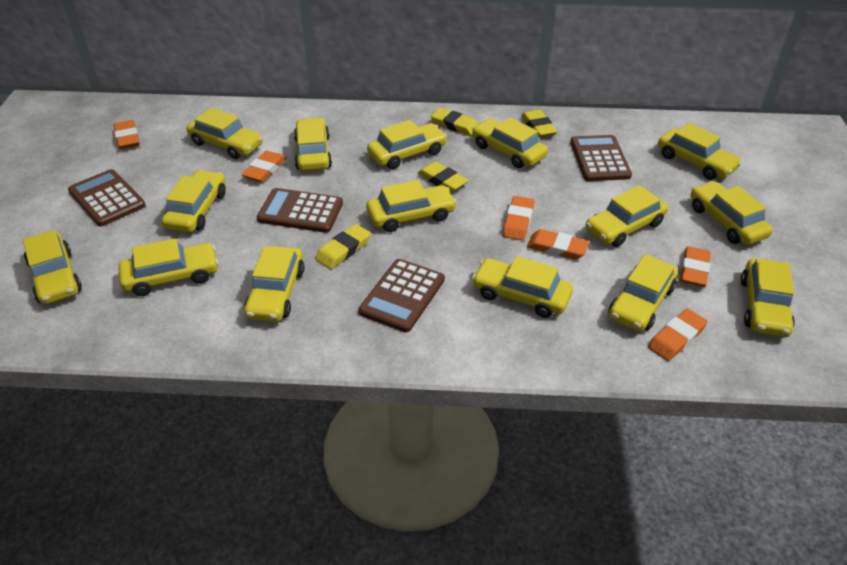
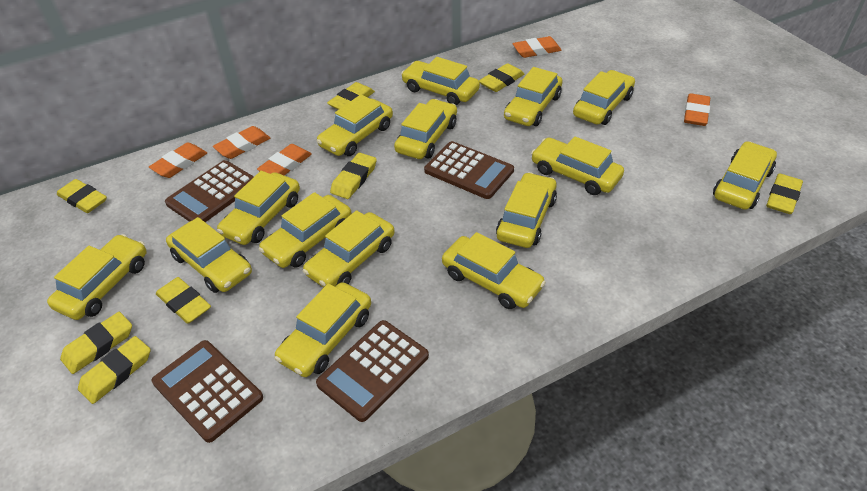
orange eraser: [114,120,140,149] [241,151,286,182] [502,196,534,241] [527,229,589,260] [648,308,708,361] [680,246,711,287] = 6 -> [149,142,207,178] [213,126,270,159] [257,144,312,175] [513,36,562,58] [684,93,710,126] = 5
yellow eraser: [315,224,371,269] [418,161,469,193] [431,108,479,136] [521,110,557,138] = 4 -> [57,179,107,213] [60,312,132,374] [78,336,151,404] [156,277,211,324] [327,82,375,110] [330,153,377,199] [479,63,524,92] [766,173,803,214] = 8

